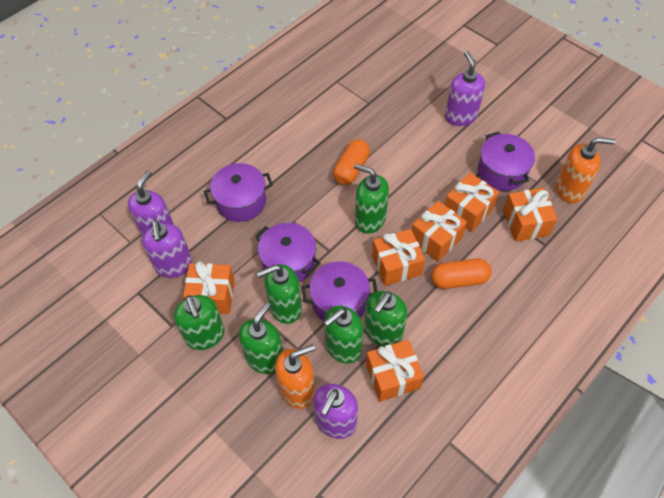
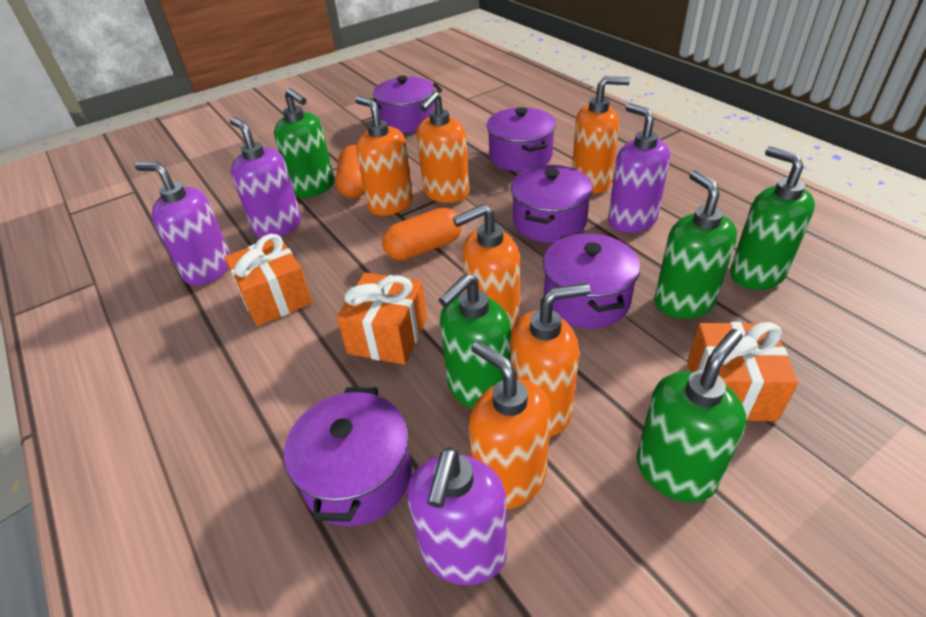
green soap dispenser: [174,295,224,350] [239,302,283,374] [257,264,302,324] [324,306,363,364] [354,164,389,234] [365,291,407,347] = 6 -> [274,88,334,198] [438,273,511,408] [637,329,746,503] [654,170,737,319] [730,146,815,290] = 5
orange gift: [183,261,235,314] [366,339,424,402] [372,229,425,286] [412,201,467,262] [445,173,499,232] [503,188,558,242] = 6 -> [224,234,312,326] [337,272,427,365] [687,322,798,421] = 3
orange soap dispenser: [275,344,315,409] [556,137,615,203] = 2 -> [355,96,413,216] [417,91,469,203] [453,204,520,334] [469,341,551,509] [511,283,591,436] [572,76,630,194] = 6
purple pot: [203,163,273,222] [255,223,320,283] [302,261,377,321] [478,132,535,191] = 4 -> [284,387,412,526] [371,76,442,133] [487,107,556,172] [511,165,593,243] [543,233,640,329] = 5

